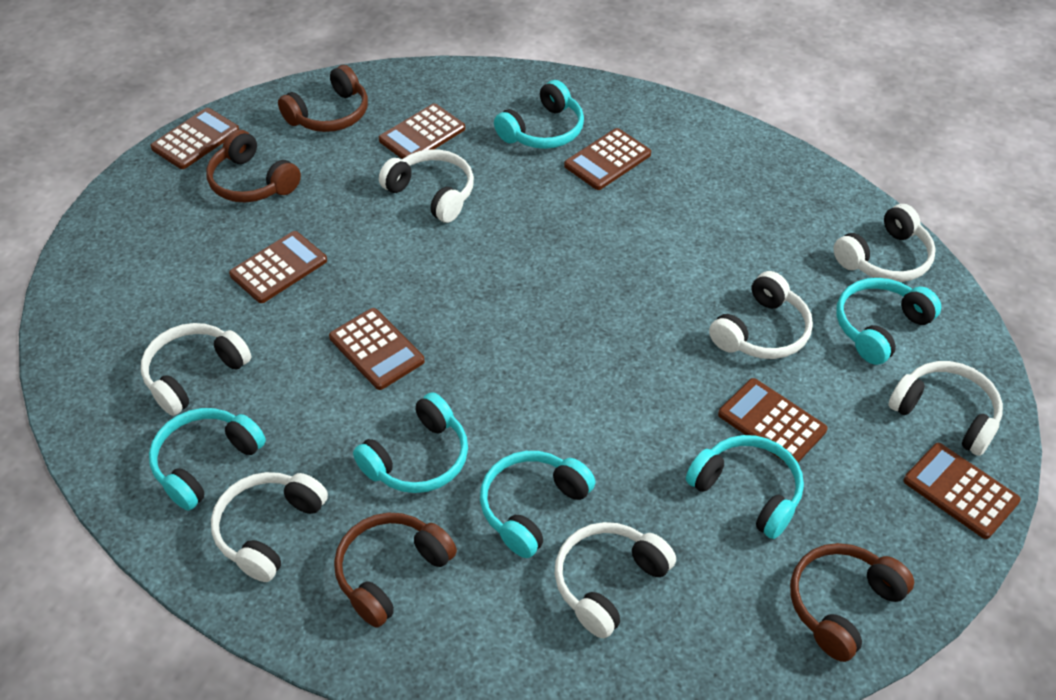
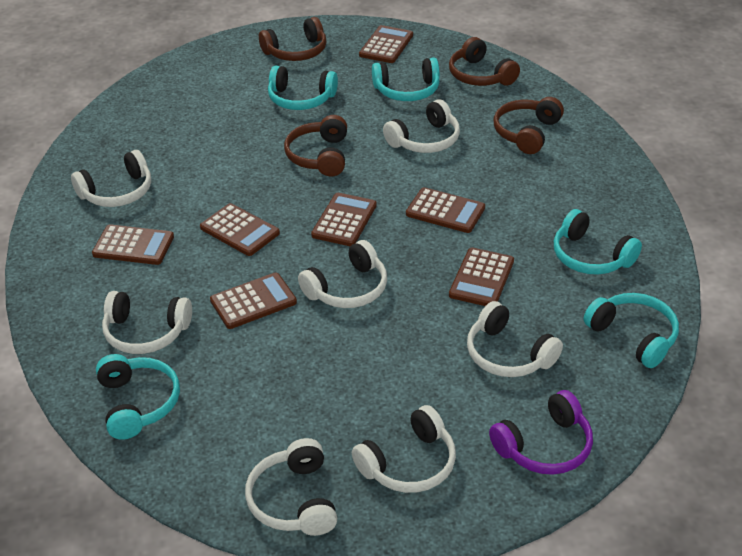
purple headphones: none = 0 -> [489,390,593,475] = 1
turquoise headphones: [149,408,266,511] [353,392,468,493] [480,451,596,558] [494,80,584,149] [686,435,804,539] [836,278,941,365] = 6 -> [96,354,180,440] [268,66,338,110] [372,57,440,101] [554,209,642,275] [584,293,679,368] = 5

